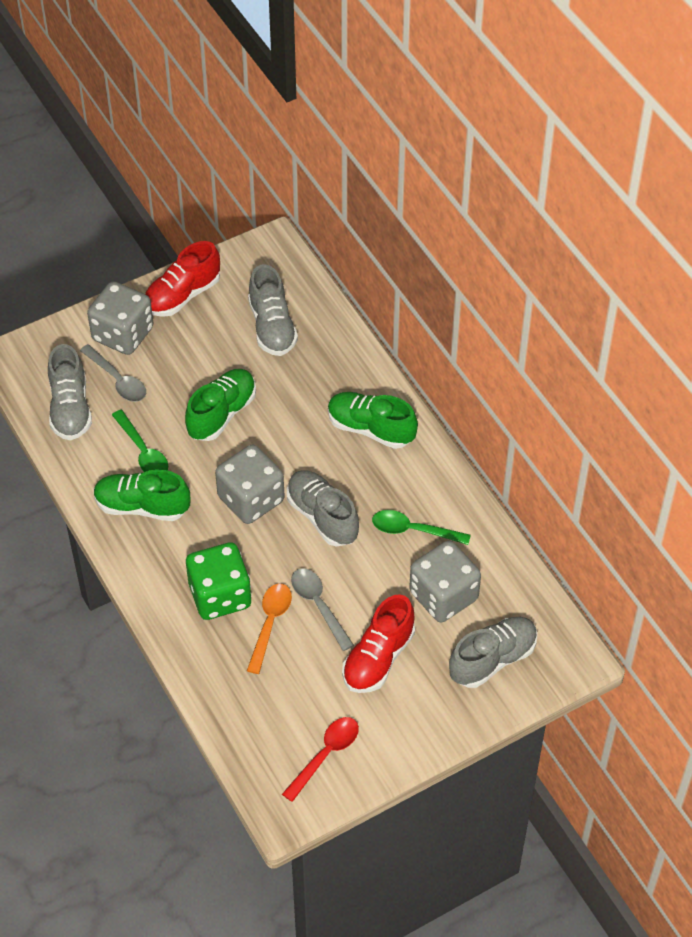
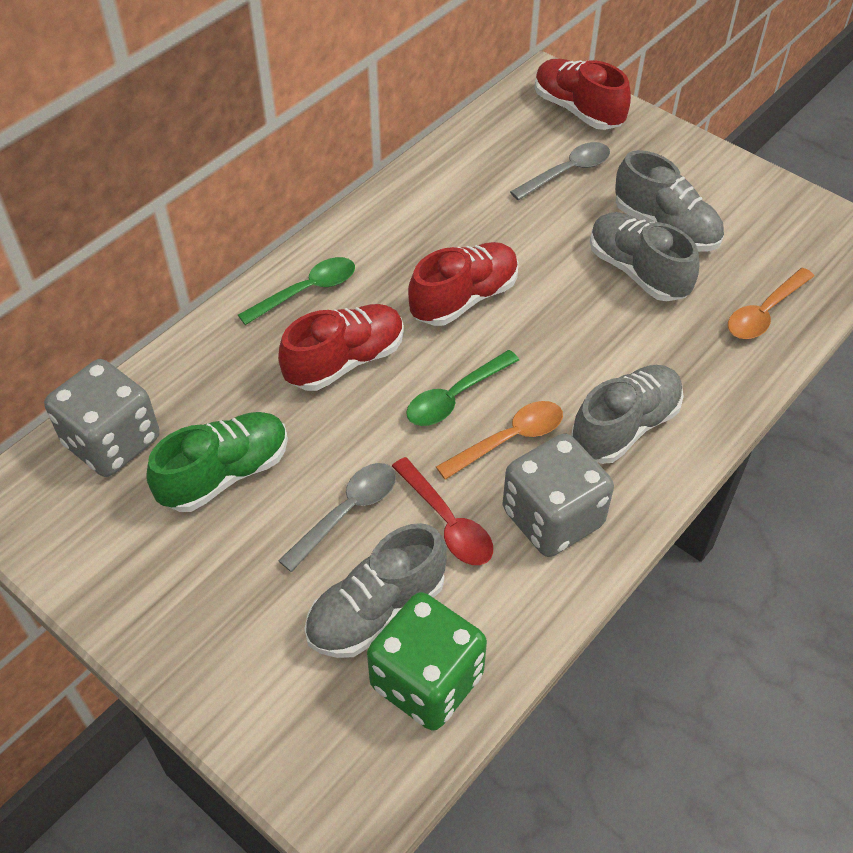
green shoe: [94,469,190,521] [185,369,256,441] [328,392,418,449] = 3 -> [146,412,288,512] = 1
grey dice: [87,281,154,355] [215,444,284,524] [409,541,481,622] = 3 -> [44,359,160,477] [502,433,614,557] = 2
orange spoon: [247,584,292,674] = 1 -> [436,401,563,480] [728,268,814,339] = 2
red shoe: [145,241,220,317] [342,594,415,693] = 2 -> [278,304,404,391] [408,242,518,326] [535,59,631,130] = 3

